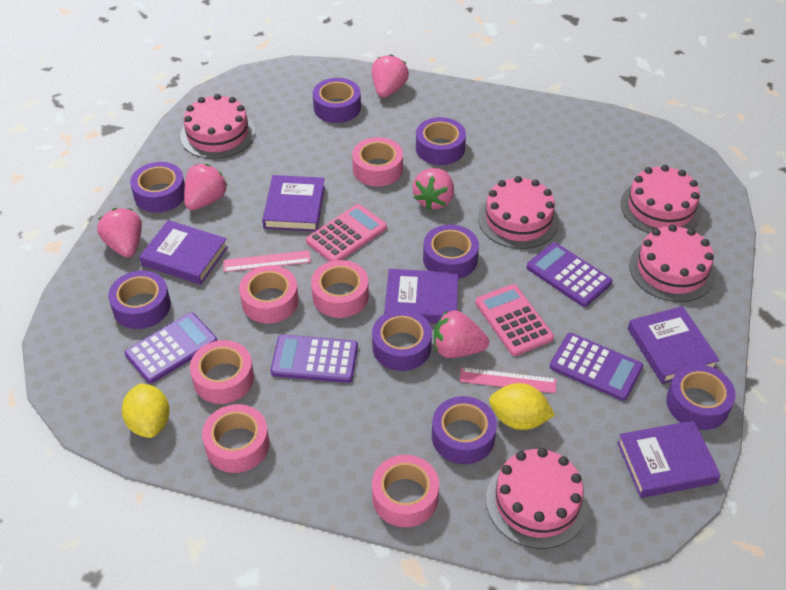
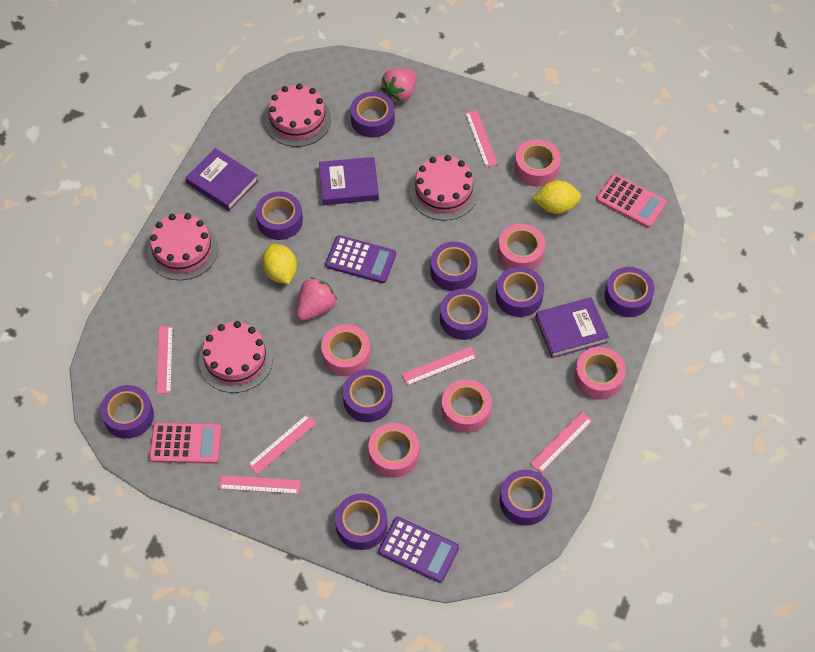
pink cake: [180,94,255,159] [478,176,559,249] [486,448,589,549] [621,165,702,233] [629,224,716,302] = 5 -> [147,213,218,280] [199,321,273,393] [264,83,331,147] [409,155,478,221] = 4
pink ruler: [223,250,311,272] [460,367,557,393] = 2 -> [156,326,173,394] [219,475,300,494] [248,414,317,474] [401,347,477,386] [465,110,498,167] [530,412,593,473] = 6
pink strawberry: [97,208,142,258] [184,164,228,210] [372,54,409,98] [413,168,454,210] [434,310,489,358] = 5 -> [296,277,337,321] [381,68,416,103] = 2
purple book: [139,220,228,285] [262,175,325,232] [384,269,458,324] [617,421,721,498] [628,306,720,384] = 5 -> [185,148,258,211] [319,157,379,205] [535,297,609,358] = 3
purple calculator: [125,312,217,383] [271,334,358,383] [526,242,612,307] [549,333,643,401] = 4 -> [325,235,396,283] [378,517,459,583] = 2
purple tape: [108,270,171,329] [130,162,185,213] [313,78,361,123] [372,310,432,371] [416,117,466,165] [423,224,479,279] [432,396,497,464] [666,364,736,430] = 8 -> [100,385,154,439] [256,191,303,240] [335,493,388,550] [343,369,392,422] [350,92,395,138] [430,242,478,291] [440,289,488,340] [496,266,544,317] [499,470,553,526] [604,267,655,317] = 10

